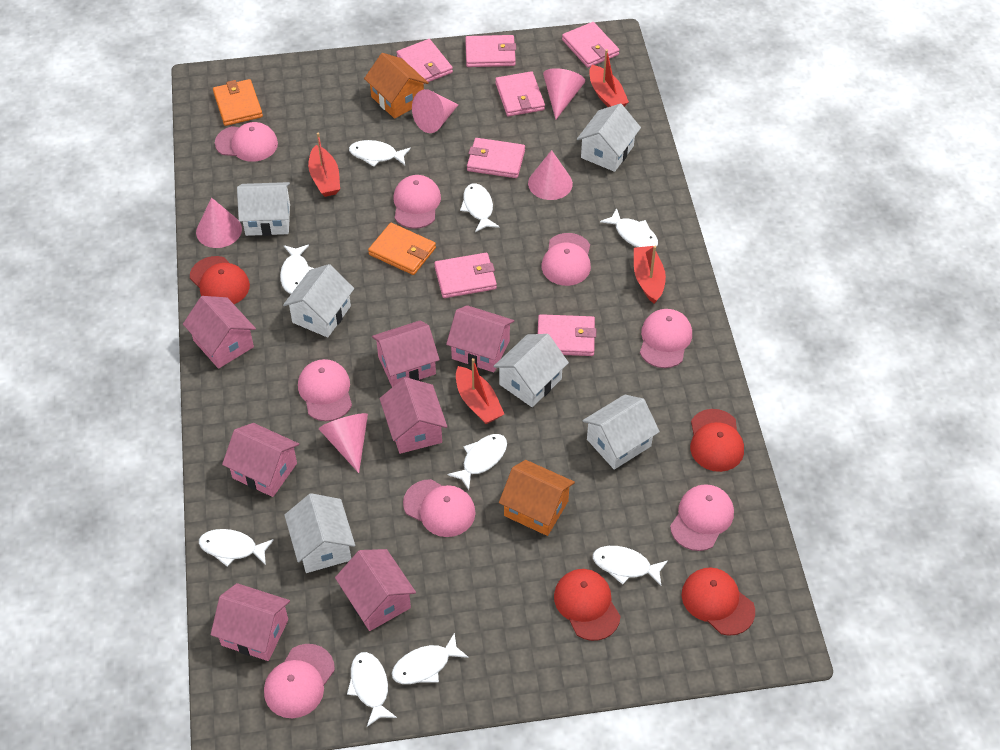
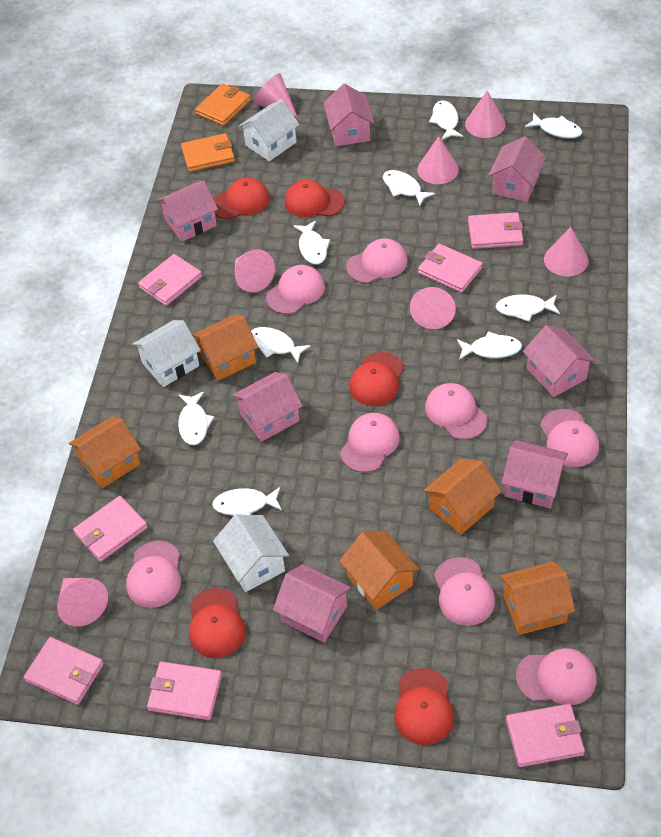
orange house: [364,53,429,119] [499,460,575,536] = 2 -> [69,416,141,488] [192,315,258,381] [339,531,419,610] [423,459,502,535] [500,561,575,635] = 5
pink cone: [196,198,242,248] [319,413,368,473] [412,89,458,133] [528,150,573,200] [543,68,585,119] = 5 -> [57,578,108,627] [235,249,275,293] [254,73,297,117] [410,287,456,329] [417,136,459,184] [465,91,505,138] [544,227,589,276] = 7
red boat: [308,132,340,197] [456,358,504,424] [589,49,629,107] [634,246,666,304] = 4 -> none = 0
red cap: [190,256,250,304] [554,569,621,641] [681,567,755,636] [690,409,744,472] = 4 -> [189,588,246,658] [213,178,270,220] [285,180,345,217] [349,352,404,406] [394,668,454,745] = 5
white house: [237,182,290,236] [283,264,354,338] [284,493,355,573] [493,334,569,407] [577,103,641,172] [582,395,660,470] = 6 -> [132,320,201,387] [213,514,289,592] [238,99,300,161] = 3

